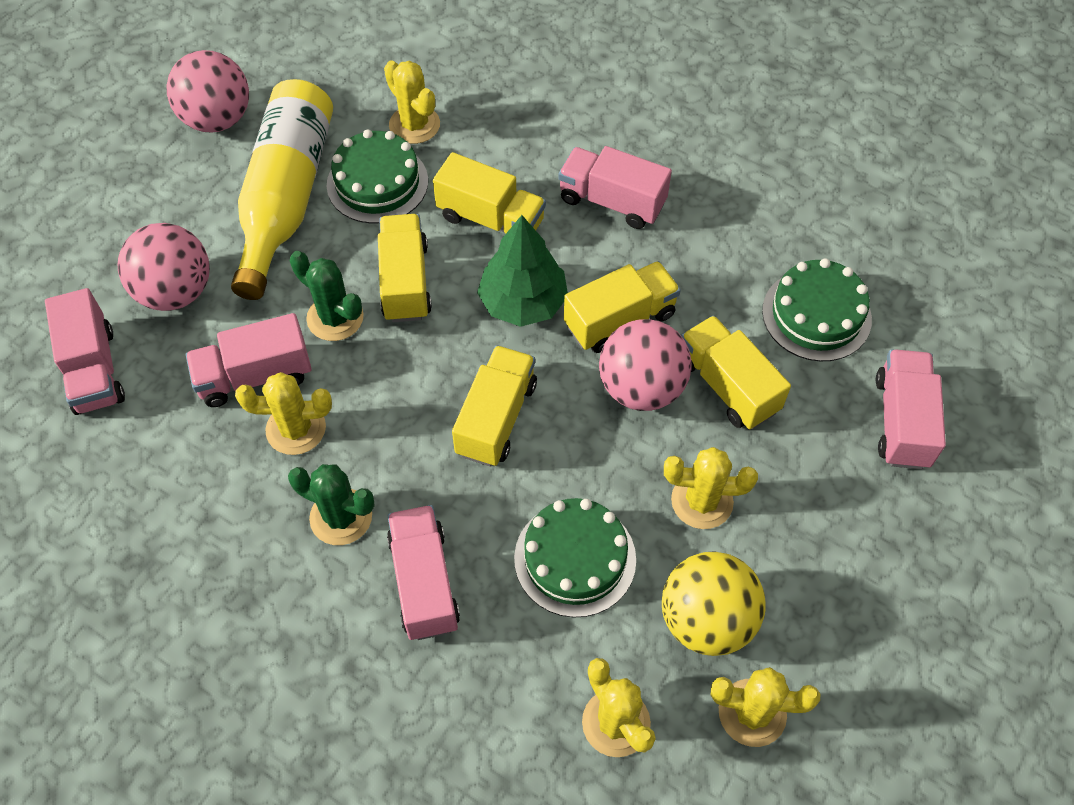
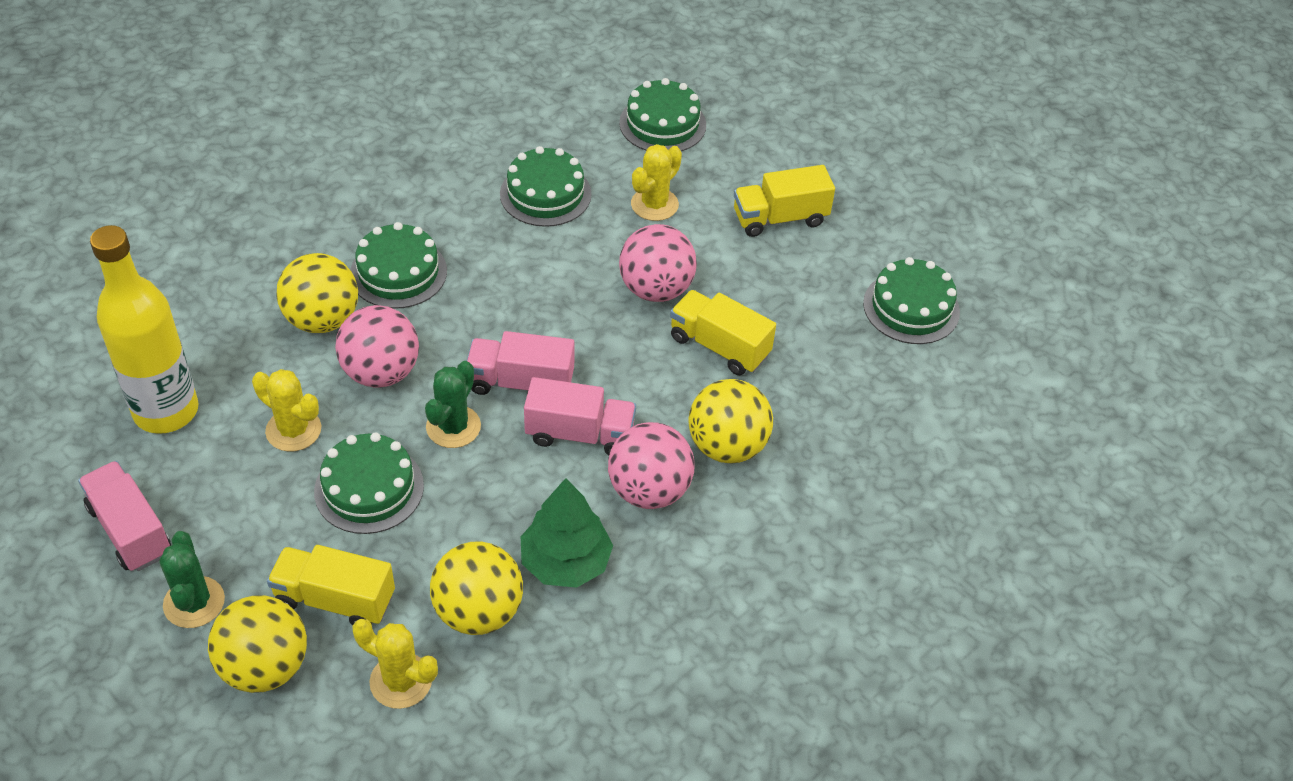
green cake: [327,129,428,223] [514,498,636,618] [762,258,872,361] = 3 -> [314,432,424,534] [350,222,447,309] [500,146,592,227] [619,78,706,151] [863,257,960,344] = 5
pink truck: [45,288,125,415] [186,313,312,407] [387,505,460,640] [558,146,672,229] [876,349,946,469] = 5 -> [78,461,171,571] [467,331,574,395] [524,377,636,455] = 3
yellow ball: [662,551,766,656] = 1 -> [208,595,307,693] [276,253,358,333] [430,542,523,635] [688,379,773,463] = 4
yellow cactus: [235,372,332,455] [384,60,440,144] [582,658,656,757] [664,447,758,529] [711,667,820,747] = 5 -> [252,369,321,452] [352,619,438,709] [631,144,682,221] = 3
yellow truck: [378,214,432,322] [433,152,546,234] [452,345,537,467] [564,261,681,353] [681,315,791,429] = 5 -> [267,545,395,625] [670,290,776,375] [734,165,835,237] = 3

